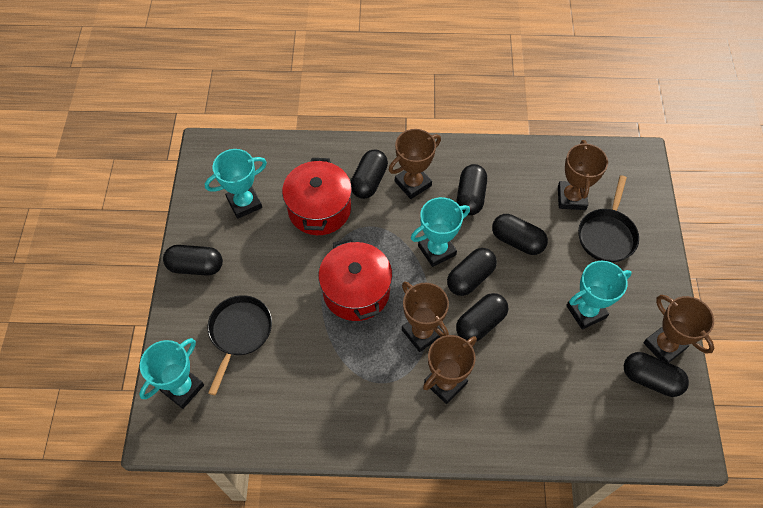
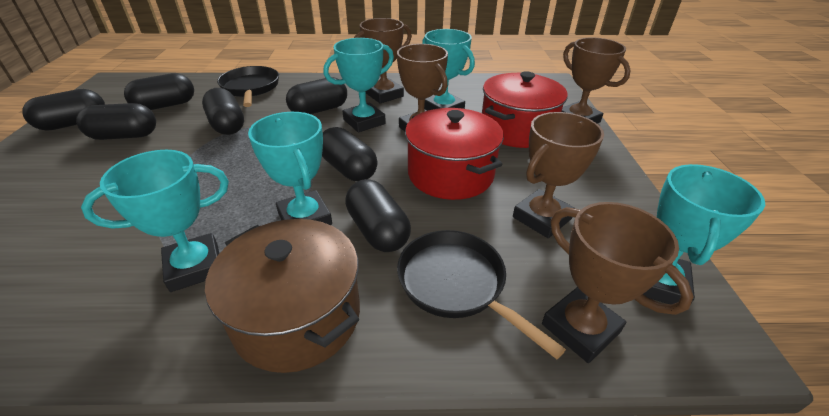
brown pot: none = 0 -> [205,219,360,373] = 1
turquoise trophy: [139,338,204,409] [205,149,267,219] [411,197,470,267] [566,261,632,330] = 4 -> [81,150,229,292] [248,112,332,225] [323,38,394,132] [422,29,475,111] [643,164,765,305] = 5

